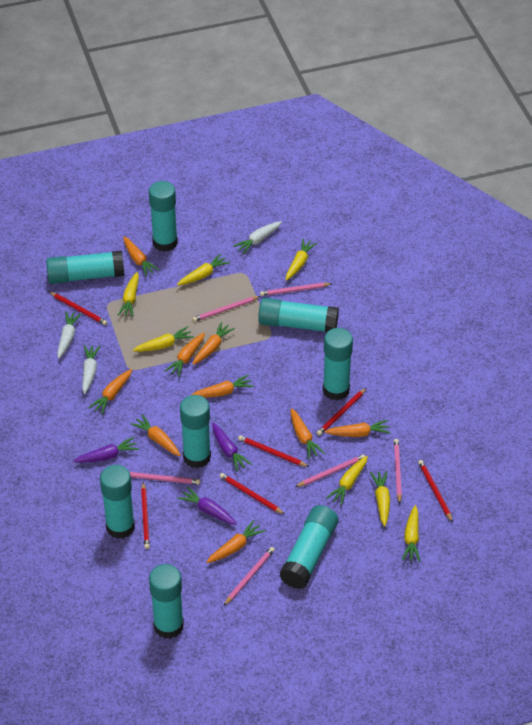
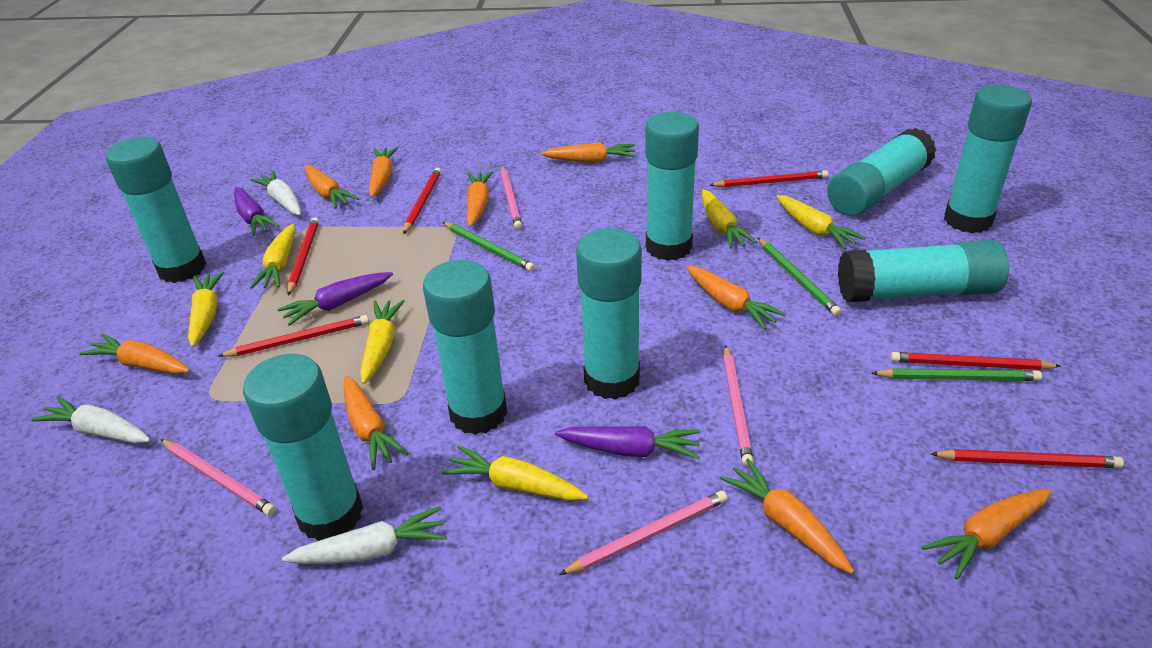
green pencil: none = 0 -> [442,222,535,271] [758,238,841,316] [871,368,1042,381] = 3
pink pencil: [130,472,200,485] [193,296,260,322] [224,547,275,606] [260,283,332,296] [295,454,365,487] [394,439,402,504] = 6 -> [161,439,276,516] [500,166,522,229] [559,491,728,575] [723,345,754,467] = 4
yellow carrot: [117,272,139,317] [133,326,194,352] [177,254,230,286] [286,239,317,281] [326,456,368,506] [370,471,390,526] [402,505,420,562] = 7 -> [188,271,224,347] [250,224,296,289] [360,300,405,384] [442,445,588,501] [702,189,757,249] [776,195,866,249] = 6

